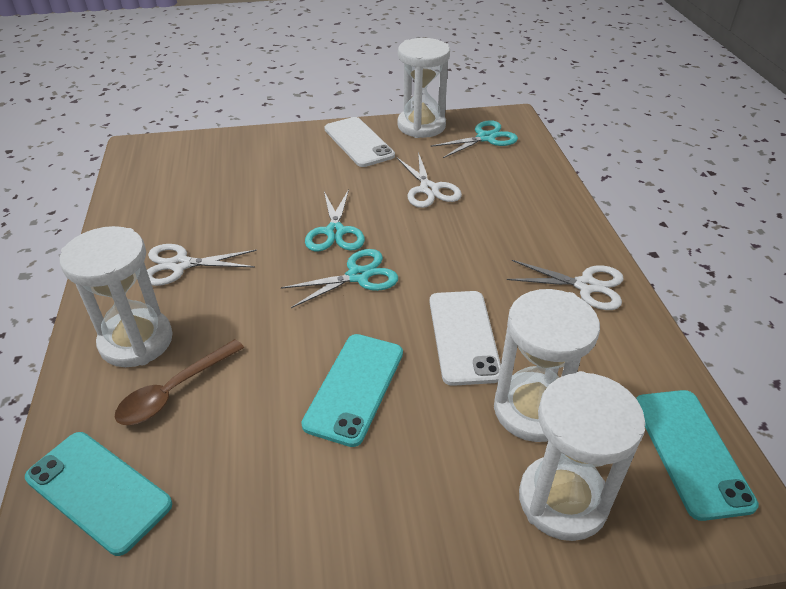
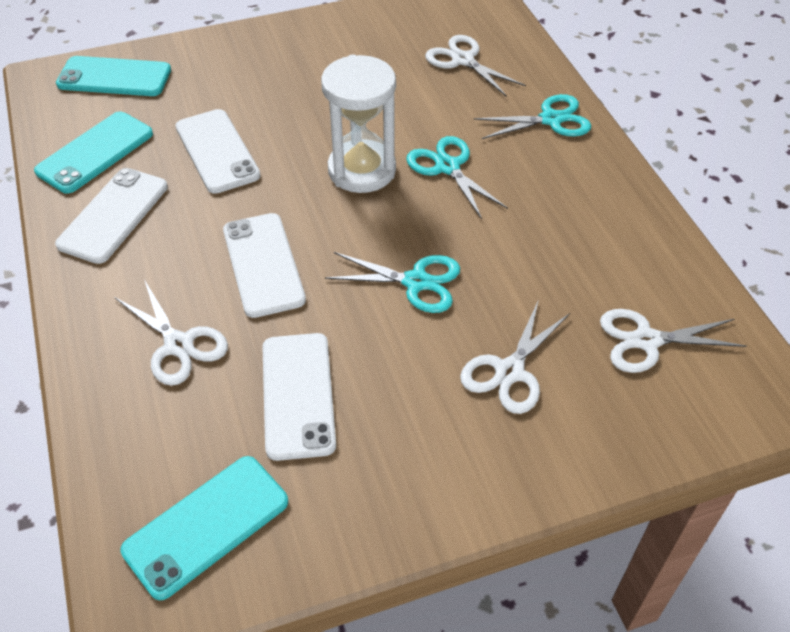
brown spoon: [115,339,244,425] = 1 -> none = 0
white hourglass: [60,226,173,367] [397,38,450,138] [494,289,600,442] [519,371,645,541] = 4 -> [321,55,396,193] = 1
white phone: [324,117,395,167] [429,291,501,386] = 2 -> [55,168,168,264] [175,109,261,194] [223,213,306,318] [262,333,336,461] = 4
white scissors: [147,244,257,286] [396,152,462,208] [507,260,623,310] = 3 -> [114,281,228,386] [425,35,526,97] [460,299,570,414] [600,309,746,373] = 4

